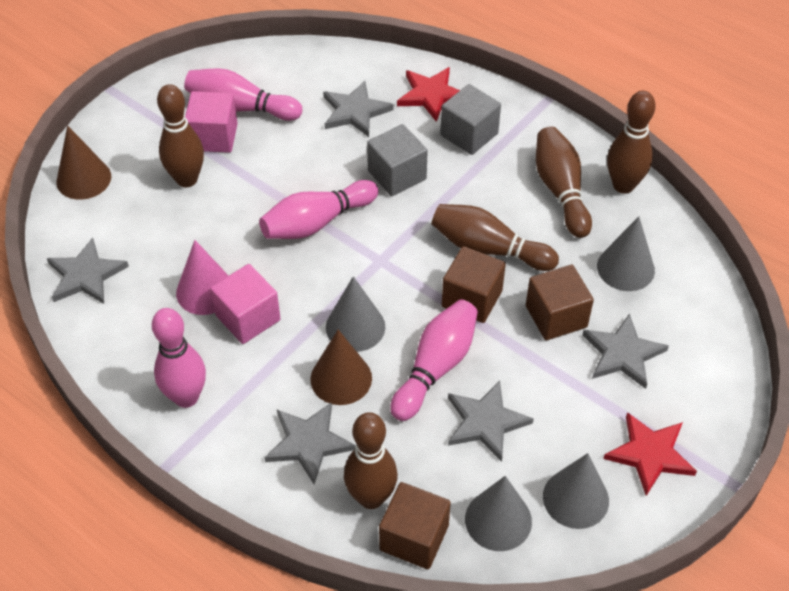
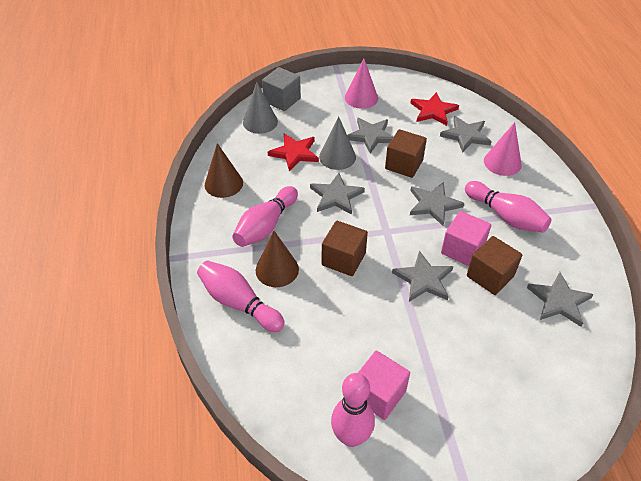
brown bowling pin: [157,84,204,187] [344,412,398,509] [431,204,559,271] [536,126,592,238] [607,91,656,194] = 5 -> none = 0
grey cone: [326,276,385,352] [465,476,532,551] [543,453,609,529] [597,216,655,291] = 4 -> [243,82,278,134] [319,117,356,170] = 2
grey cube: [367,124,428,196] [440,84,501,155] = 2 -> [262,67,301,111] = 1
grey star: [47,237,129,304] [264,403,355,485] [323,81,394,137] [448,380,534,462] [583,313,669,389] = 5 -> [310,173,365,215] [347,118,394,154] [392,251,453,302] [410,182,464,226] [440,116,492,153] [527,272,594,327] = 6
pink cone: [176,240,229,315] = 1 -> [345,58,378,109] [484,122,522,176] = 2

